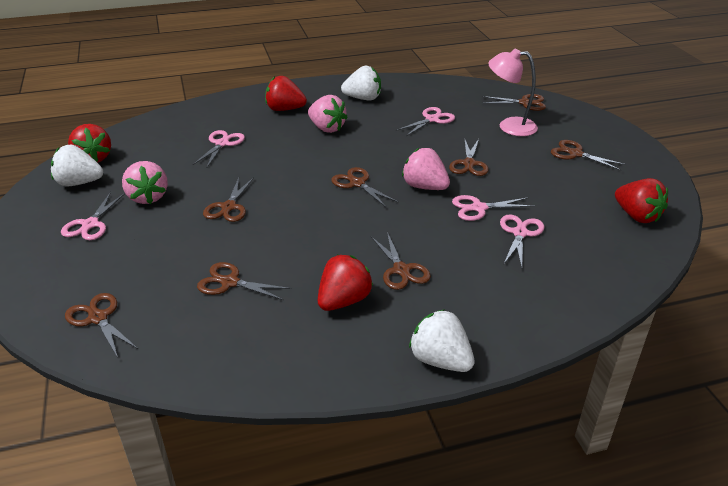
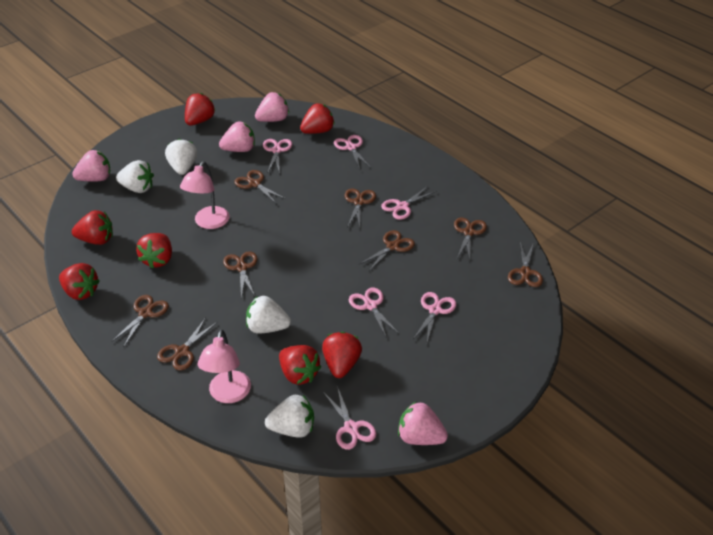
pink lamp: [488,49,538,136] = 1 -> [180,161,230,229] [197,330,251,403] = 2
pink scissors: [61,192,125,240] [193,130,245,167] [396,107,455,136] [452,195,534,221] [500,215,544,268] = 5 -> [263,139,292,174] [323,386,376,450] [334,135,371,169] [349,288,398,337] [381,186,437,220] [413,292,456,342] = 6
pink strawberry: [122,161,168,204] [308,95,348,133] [402,148,450,190] = 3 -> [72,150,110,182] [219,122,255,152] [255,92,289,122] [398,402,448,445] = 4
red strawberry: [68,124,111,163] [265,76,307,111] [318,255,373,311] [615,178,668,223] = 4 -> [59,263,100,300] [72,210,113,245] [136,233,172,269] [185,93,215,125] [279,345,321,385] [300,103,335,134] [322,332,362,378] = 7
white strawberry: [51,145,103,186] [341,66,381,100] [409,309,475,372] = 3 -> [116,160,154,193] [165,139,197,175] [246,296,291,334] [265,395,314,438] = 4

